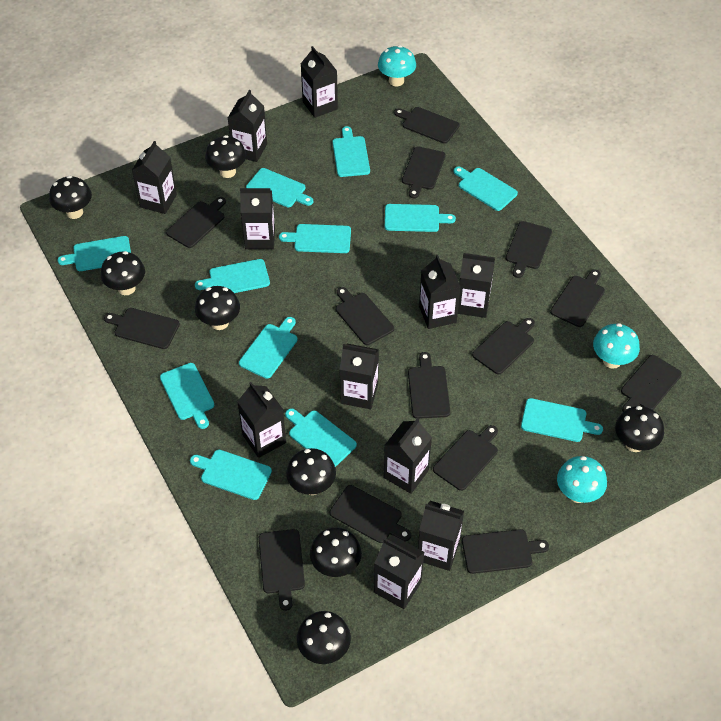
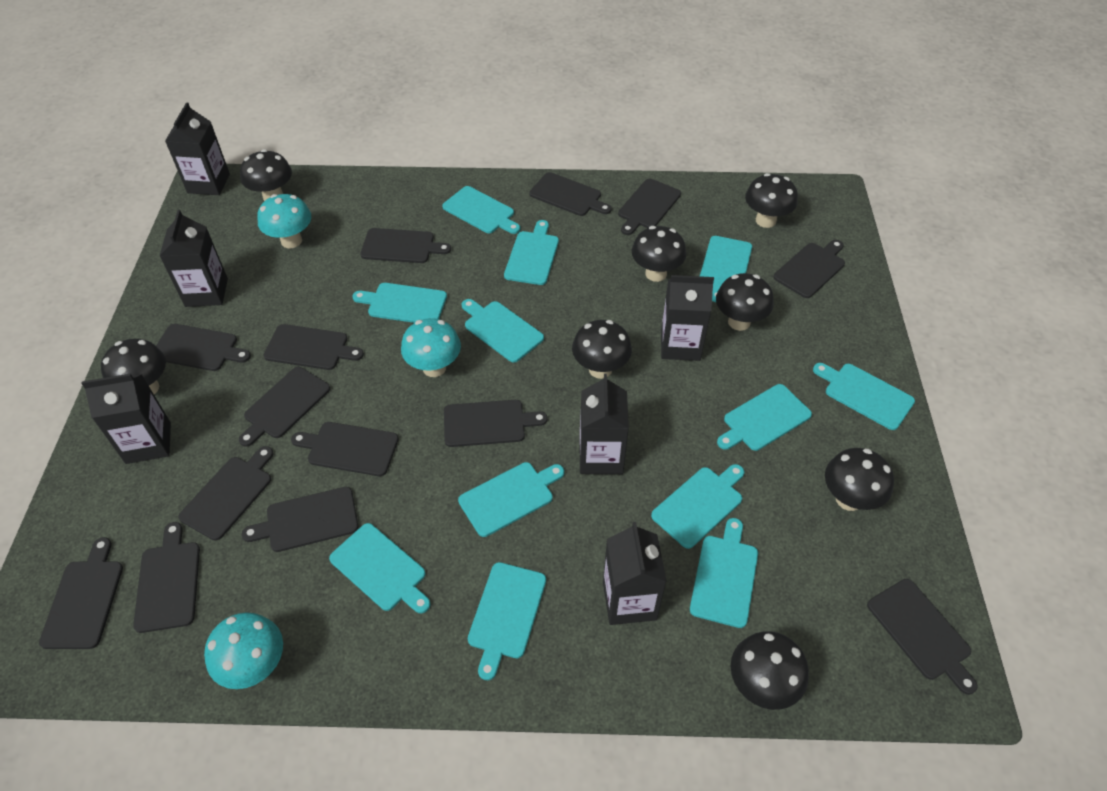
black carton: [132,141,177,214] [228,90,267,162] [237,382,286,458] [240,188,275,249] [301,46,338,118] [339,344,379,409] [374,535,424,609] [384,418,432,494] [418,501,464,571] [419,255,461,329] [458,253,495,318] = 11 -> [81,373,171,464] [160,210,228,307] [165,102,230,195] [579,374,629,474] [603,522,667,625] [661,275,714,361] = 6

